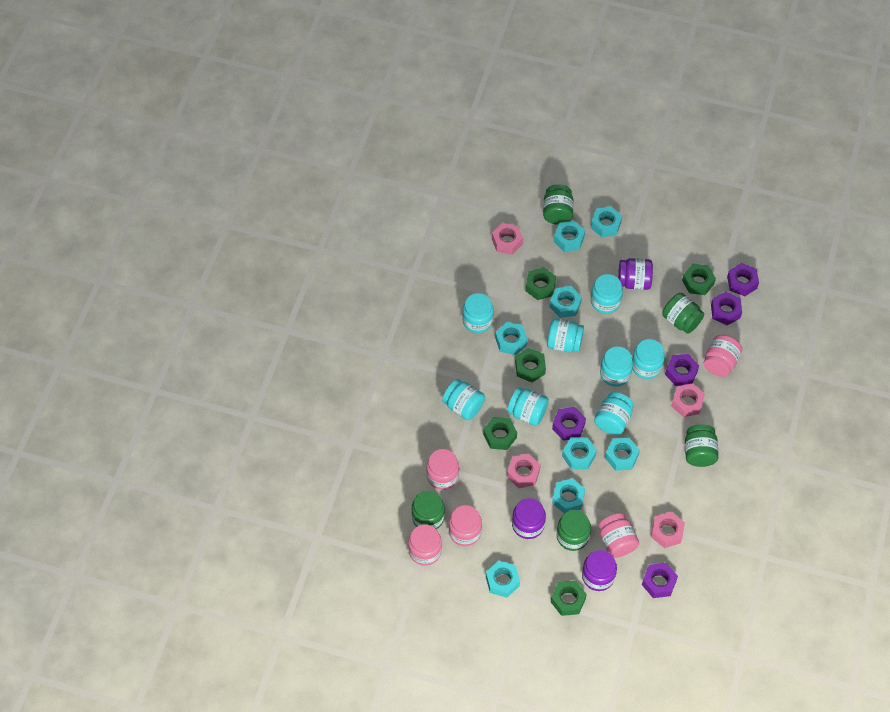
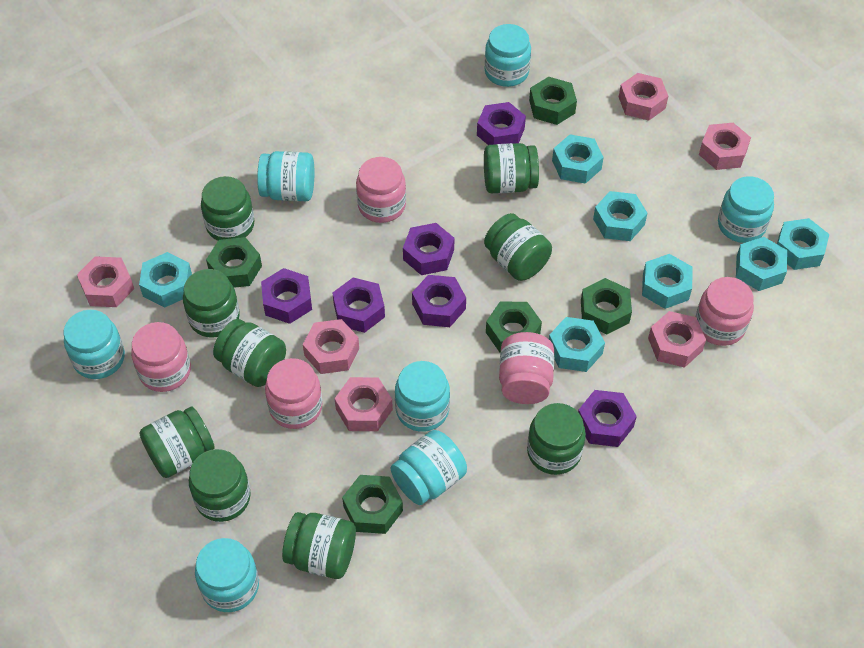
green jar: [411,491,445,529] [543,185,574,225] [557,510,591,551] [662,293,704,334] [685,425,718,467] = 5 -> [139,407,215,478] [183,269,240,338] [189,449,251,522] [201,176,255,241] [213,319,286,387] [282,512,356,579] [484,143,539,193] [484,213,552,281] [527,403,586,475] = 9
pink nut: [492,223,523,255] [507,453,541,488] [651,512,685,548] [671,383,705,417] = 4 -> [77,256,134,307] [303,319,359,374] [334,377,393,431] [619,73,668,121] [648,311,706,368] [699,123,751,170] = 6
purple jar: [512,498,546,539] [582,550,617,591] [618,258,653,290] = 3 -> none = 0
purple nut: [552,407,586,441] [642,563,678,598] [665,354,699,386] [711,292,742,325] [727,263,759,296] = 5 -> [261,268,312,324] [333,277,385,333] [403,223,454,275] [412,275,466,327] [477,102,526,145] [578,390,637,447] = 6
turquoise jar: [442,379,485,420] [462,293,494,333] [507,387,549,426] [547,318,584,352] [591,274,623,314] [594,392,634,435] [600,346,633,387] [632,339,665,379] = 8 -> [64,310,125,379] [195,538,259,612] [257,151,314,201] [391,430,467,505] [395,361,450,432] [484,24,531,87] [718,176,774,243] = 7
turquoise nut: [486,561,520,598] [495,322,527,355] [550,286,582,318] [552,478,585,514] [554,221,585,252] [562,437,597,469] [591,206,622,237] [605,437,640,471] = 8 -> [139,252,192,308] [549,317,605,372] [552,135,604,184] [593,191,647,241] [642,254,693,309] [736,237,787,291] [777,218,829,270] = 7

